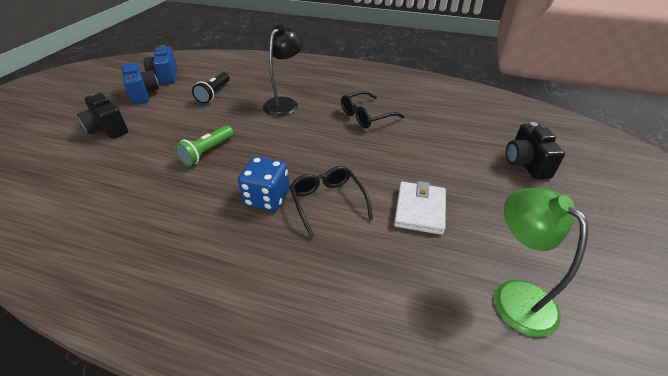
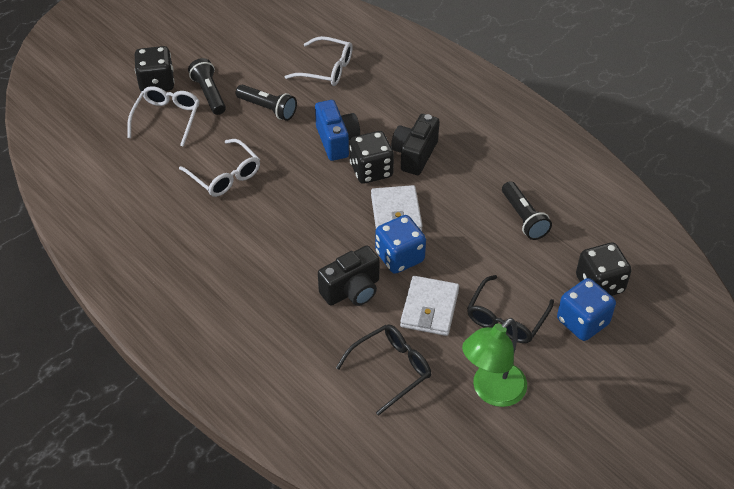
black dice: none = 0 -> [135,46,175,92] [349,131,394,184] [576,243,632,296] = 3
black flashlight: [192,72,230,104] = 1 -> [188,58,226,115] [236,85,297,121] [502,181,552,240] = 3
black lamp: [263,24,303,116] = 1 -> none = 0
blue camera: [122,63,159,104] [144,45,177,84] = 2 -> [315,100,360,161] = 1
blue dice: [238,157,290,211] = 1 -> [375,215,426,274] [557,278,616,341] = 2
green flashlight: [175,125,234,166] = 1 -> none = 0
white glasses: none = 0 -> [127,86,200,147] [179,139,260,197] [285,36,353,86] = 3
white wallet: [394,181,446,235] = 1 -> [371,185,423,231] [400,276,459,336] = 2

